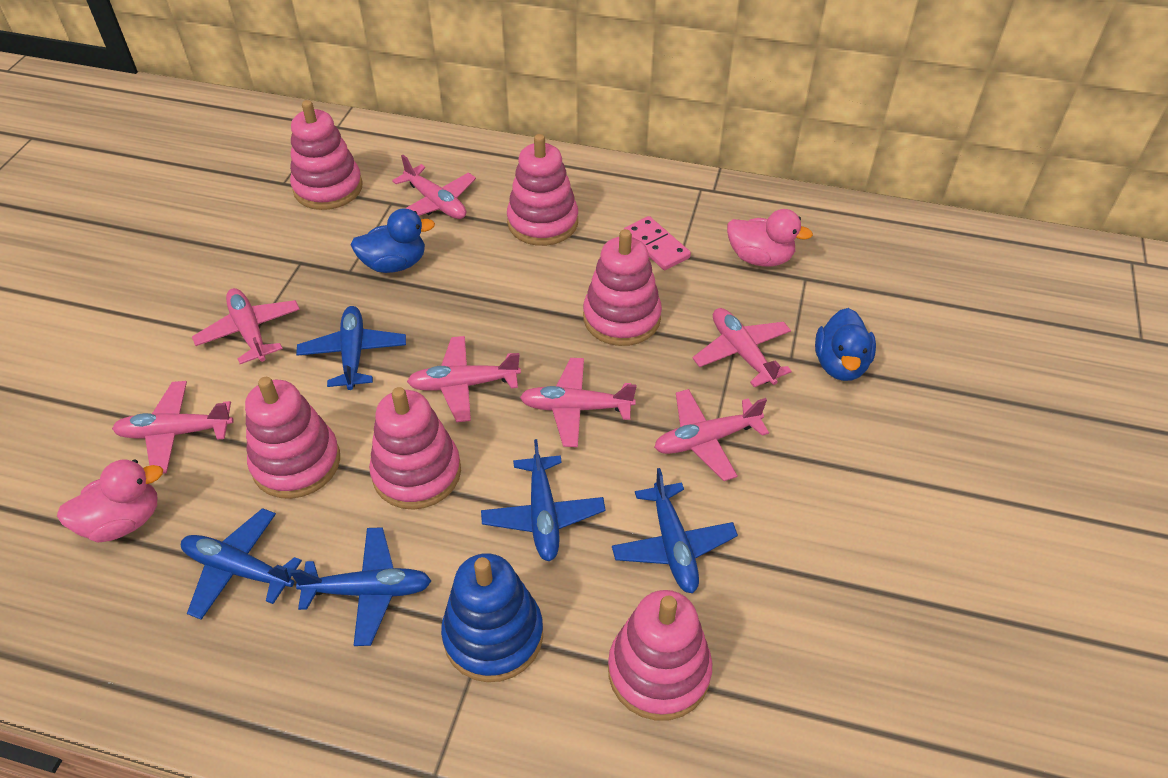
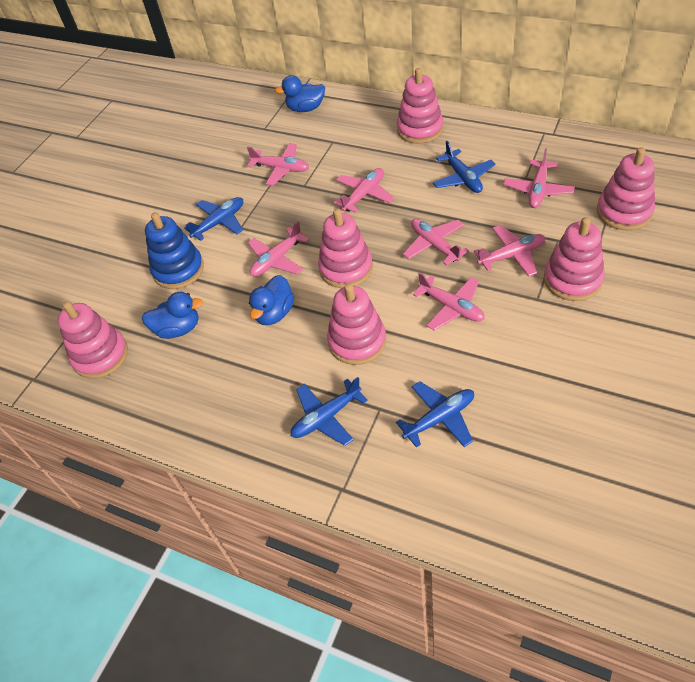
blue duck: [351,208,435,273] [815,308,876,381] = 2 -> [142,292,203,339] [249,275,294,325] [275,75,325,112] = 3
blue plane: [181,508,302,620] [290,527,431,646] [296,306,406,390] [481,439,605,561] [612,468,738,593] = 5 -> [184,197,243,241] [291,377,368,446] [396,381,474,448] [433,141,495,193] = 4
pink domino: [624,216,691,270] = 1 -> none = 0
pink duck: [57,460,163,542] [727,209,813,267] = 2 -> none = 0

